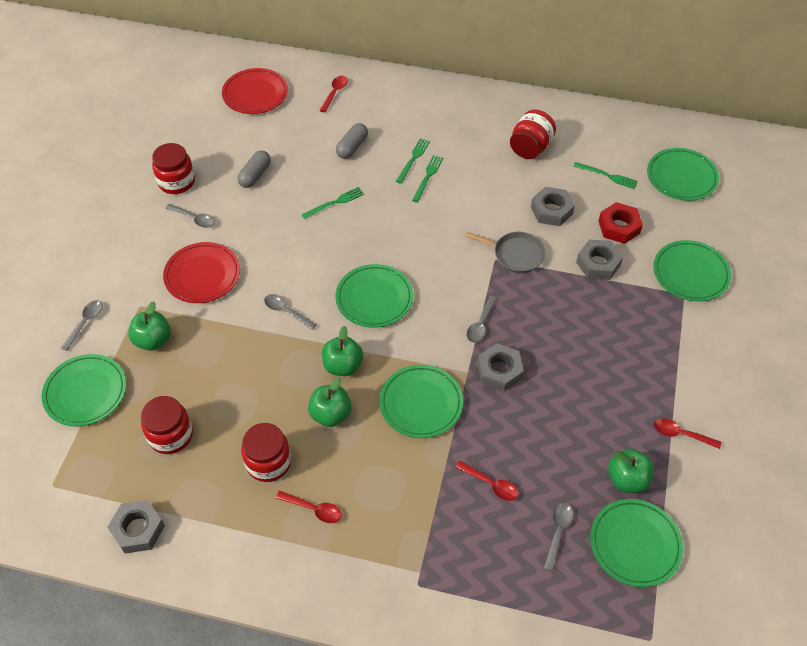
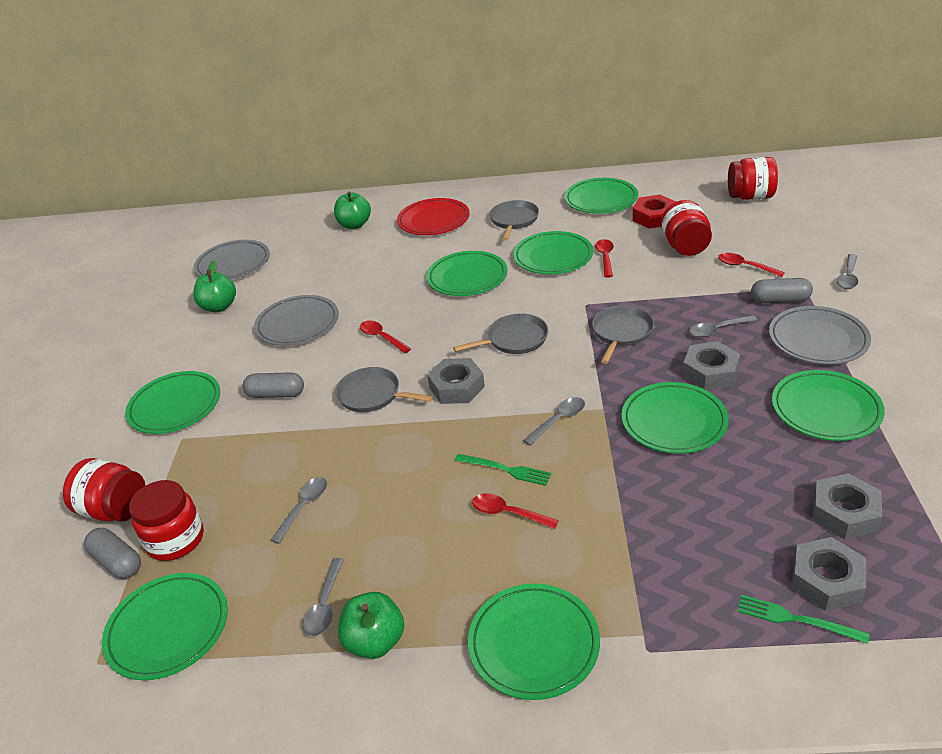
green apple: [128,301,171,351] [308,377,352,427] [322,326,363,376] [608,448,654,493] = 4 -> [193,260,236,312] [334,192,371,229] [338,592,404,659] = 3
green fork: [302,187,364,219] [396,138,430,184] [412,155,443,203] [573,162,638,189] = 4 -> [455,454,551,486] [738,595,869,644] = 2
green plate: [42,354,126,427] [336,264,413,328] [379,365,463,438] [590,499,683,587] [647,148,719,201] [653,240,731,302] = 6 -> [102,573,228,680] [125,371,220,434] [427,251,507,296] [468,584,600,700] [513,231,593,274] [564,178,638,214] [621,382,729,454] [772,370,885,441] = 8
grey capsule: [237,151,271,188] [336,123,368,159] = 2 -> [84,528,141,579] [243,372,304,398] [751,278,813,303] = 3
grey pan: [465,232,546,273] = 1 -> [335,367,433,412] [453,313,548,354] [489,200,539,240] [592,305,654,364] = 4
grey plate: none = 0 -> [194,240,270,280] [254,295,339,346] [769,306,871,364] = 3
red plate: [163,242,240,303] [222,68,288,114] = 2 -> [397,198,470,235] = 1

